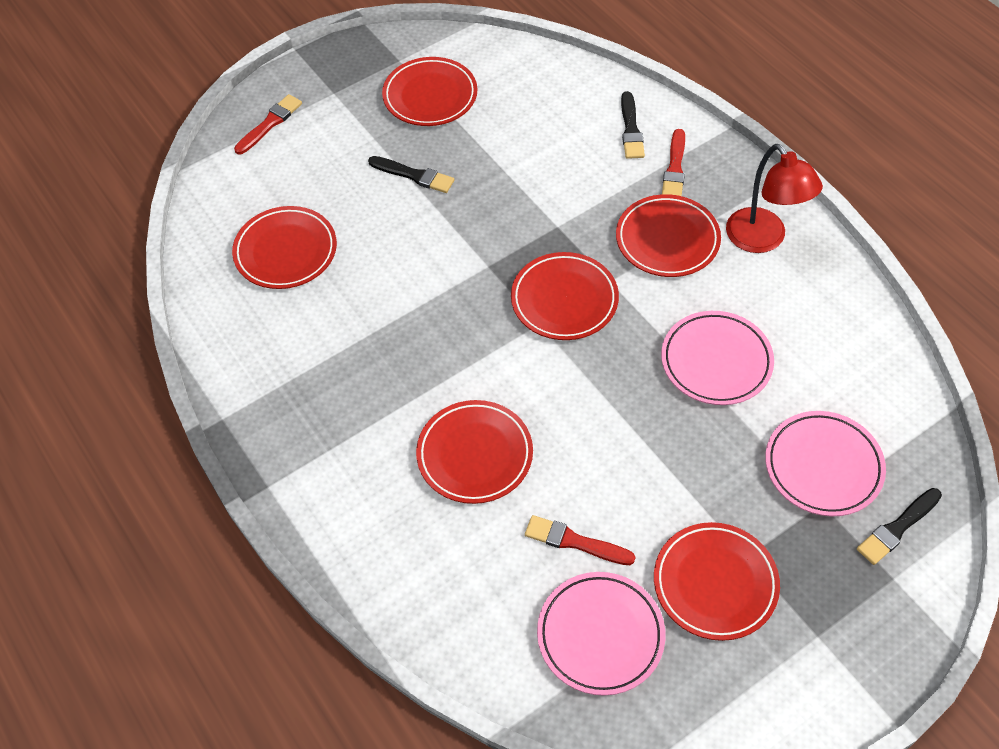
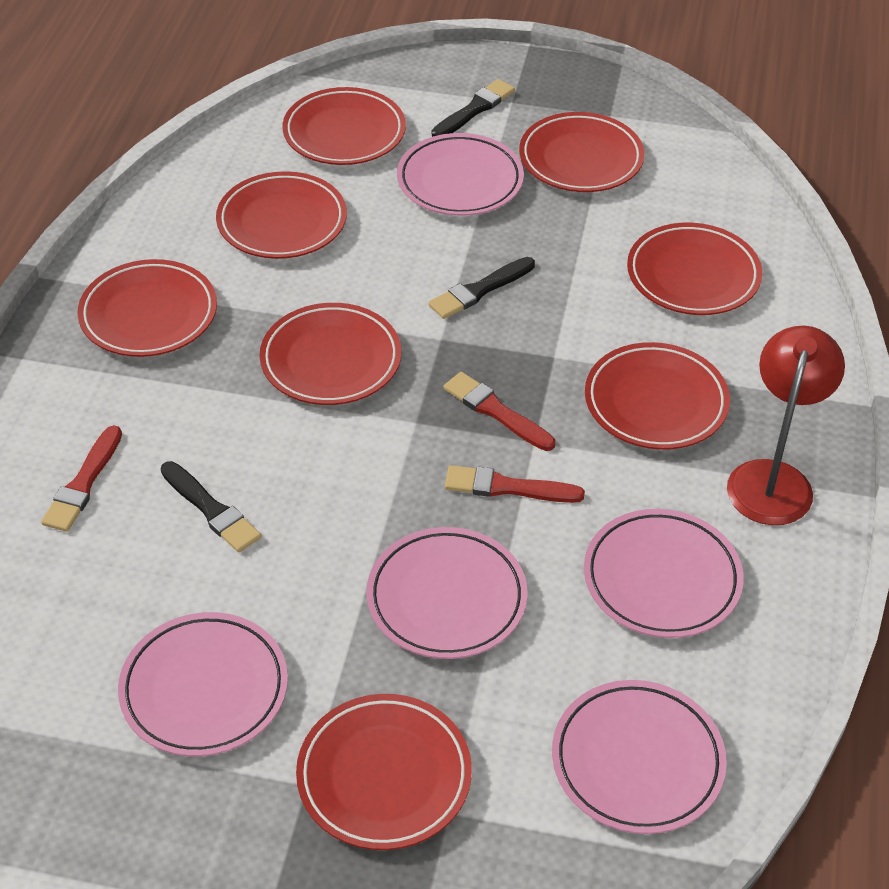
pink plate: [537,572,666,696] [661,311,774,405] [765,411,886,516] = 3 -> [118,612,288,756] [367,527,528,659] [397,133,524,216] [552,680,727,834] [584,509,744,638] = 5
red plate: [232,206,337,289] [382,57,477,126] [416,400,533,504] [511,252,619,340] [616,194,721,277] [654,522,780,641] = 6 -> [77,259,217,357] [216,171,347,259] [260,303,401,405] [283,87,406,165] [296,694,472,850] [519,112,645,192] [585,342,730,450] [627,223,762,315] = 8

